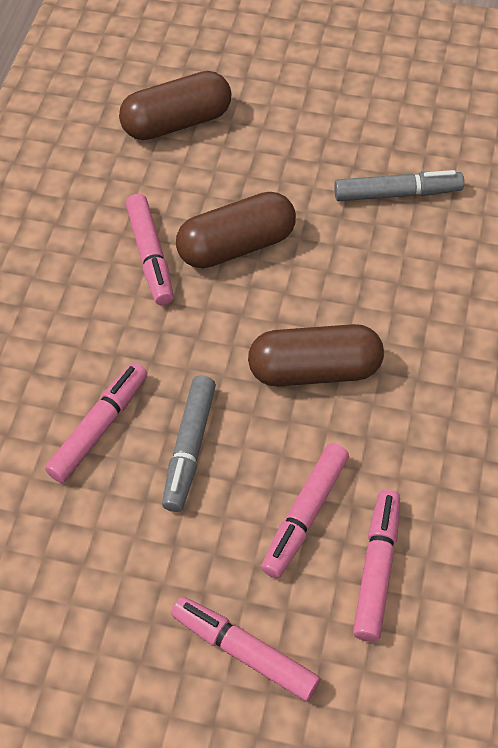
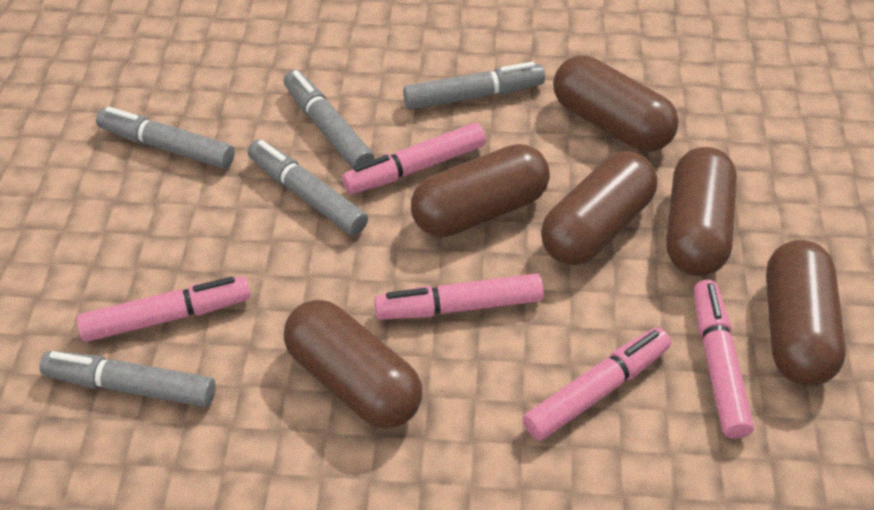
brown capsule: [119,71,231,140] [176,192,296,268] [248,324,384,386] = 3 -> [284,300,422,429] [411,144,550,237] [541,151,657,265] [553,55,679,152] [666,147,737,276] [766,240,846,386] = 6
grey marker: [162,375,216,512] [334,170,464,201] = 2 -> [39,351,216,407] [96,106,235,169] [248,140,368,235] [284,70,374,169] [403,62,545,110] = 5

